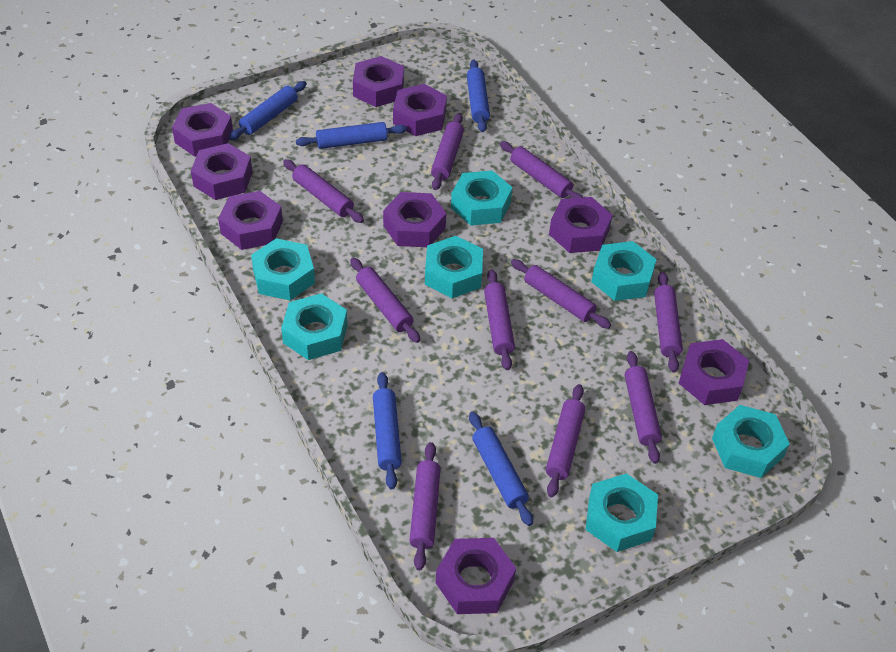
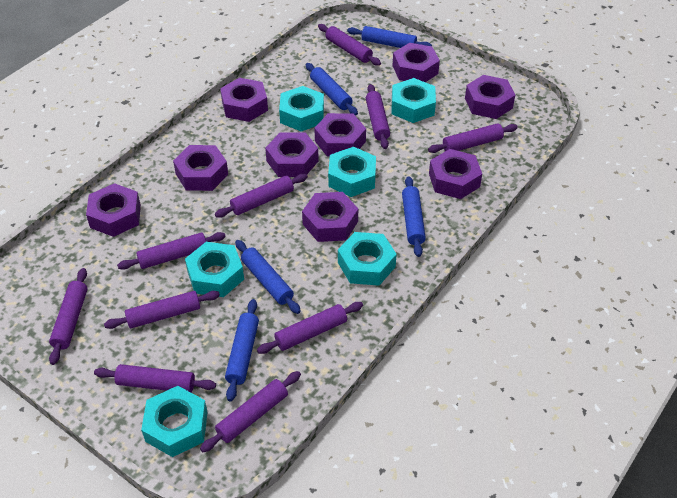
turquoise nut: [251,238,315,301] [281,293,348,360] [425,236,483,298] [451,170,513,226] [586,473,658,552] [591,241,657,301] [712,405,790,478] = 7 -> [141,386,208,457] [185,242,244,297] [279,86,324,132] [328,147,376,197] [338,232,397,286] [392,78,436,123] = 6

